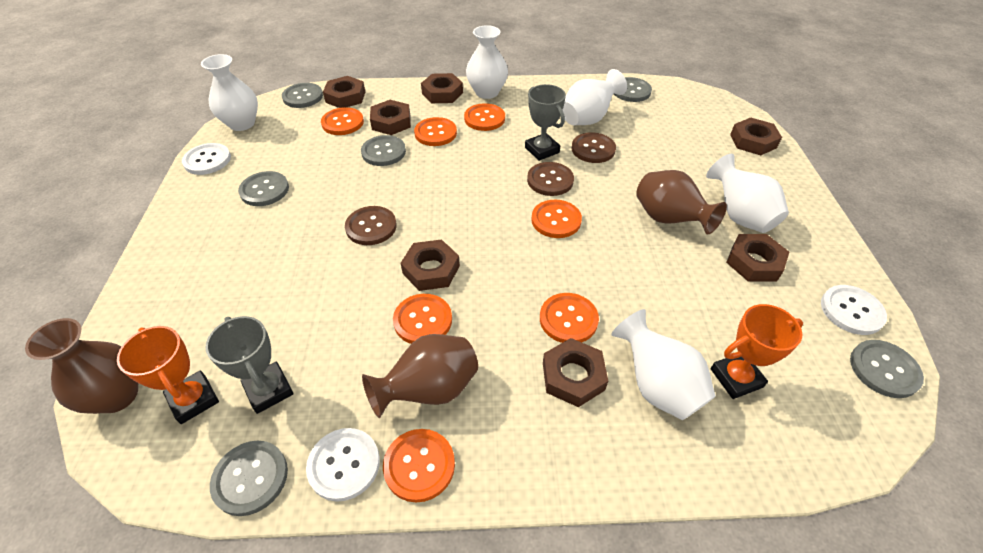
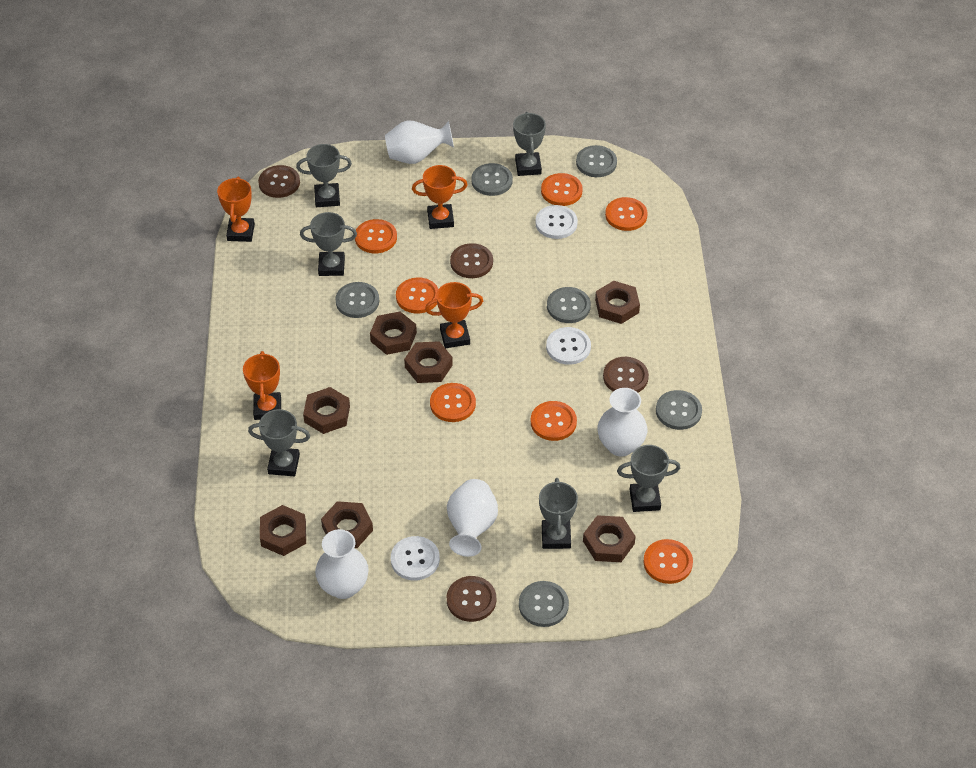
brown button: [345,206,397,245] [527,162,574,196] [571,132,616,163] = 3 -> [258,165,300,198] [447,576,496,622] [450,243,493,278] [603,357,649,393] = 4
brown vase: [25,318,139,414] [362,334,478,418] [636,170,727,235] = 3 -> none = 0
grey trophy: [205,316,293,414] [525,84,566,161] = 2 -> [248,409,310,476] [296,144,352,207] [300,212,357,276] [513,112,546,176] [539,478,578,549] [617,445,680,512] = 6
orange trophy: [117,326,219,424] [711,304,803,399] = 2 -> [217,177,255,242] [243,351,281,420] [412,165,467,229] [425,282,483,348] = 4
white vase: [201,54,258,131] [466,25,508,99] [563,69,627,125] [611,309,716,420] [706,154,789,233] = 5 -> [315,529,369,599] [385,120,454,164] [447,479,498,557] [598,388,647,456] = 4

